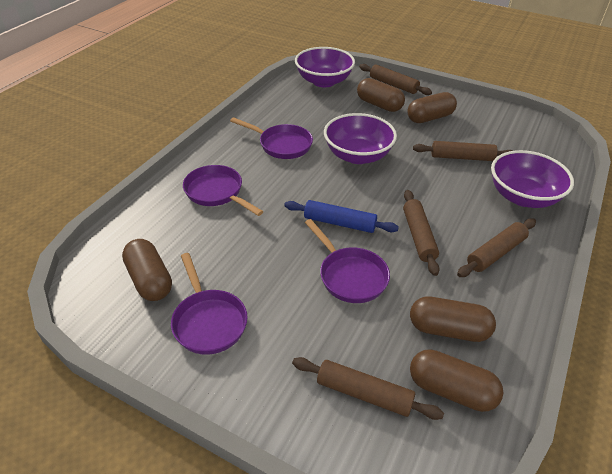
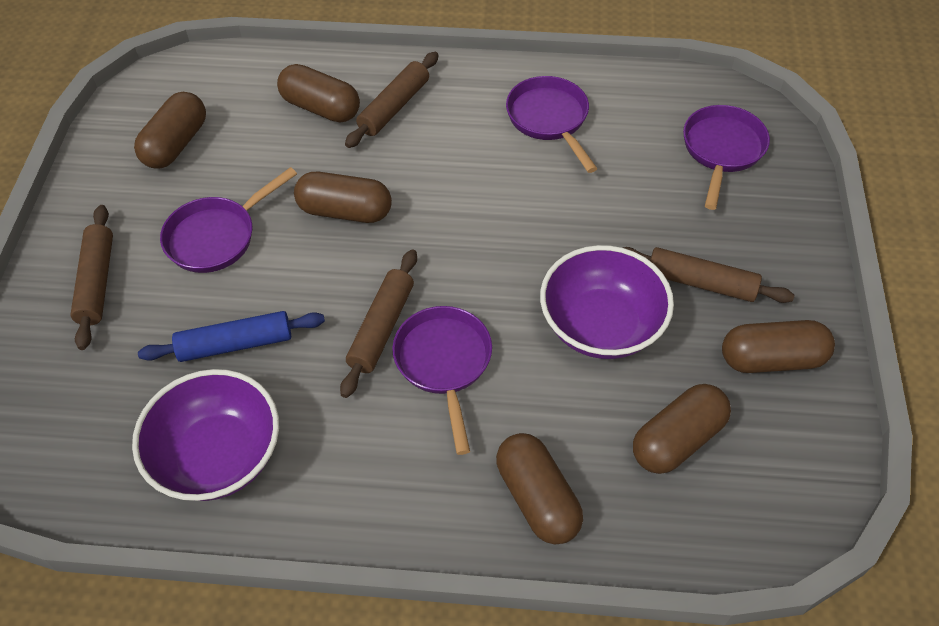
brown capsule: [122,239,172,301] [357,78,405,112] [407,92,457,123] [410,296,496,342] [410,349,504,412] = 5 -> [134,92,206,169] [277,64,360,122] [294,172,392,223] [496,433,583,544] [633,384,731,474] [722,320,835,373] = 6
brown rolling pin: [292,357,444,420] [359,64,432,95] [403,190,440,276] [413,141,512,161] [457,218,536,277] = 5 -> [70,205,113,350] [340,249,417,398] [345,52,439,148] [623,247,794,303] = 4
purple bowl: [295,47,355,87] [324,113,397,164] [491,150,574,208] = 3 -> [132,369,279,501] [540,245,674,359] = 2

